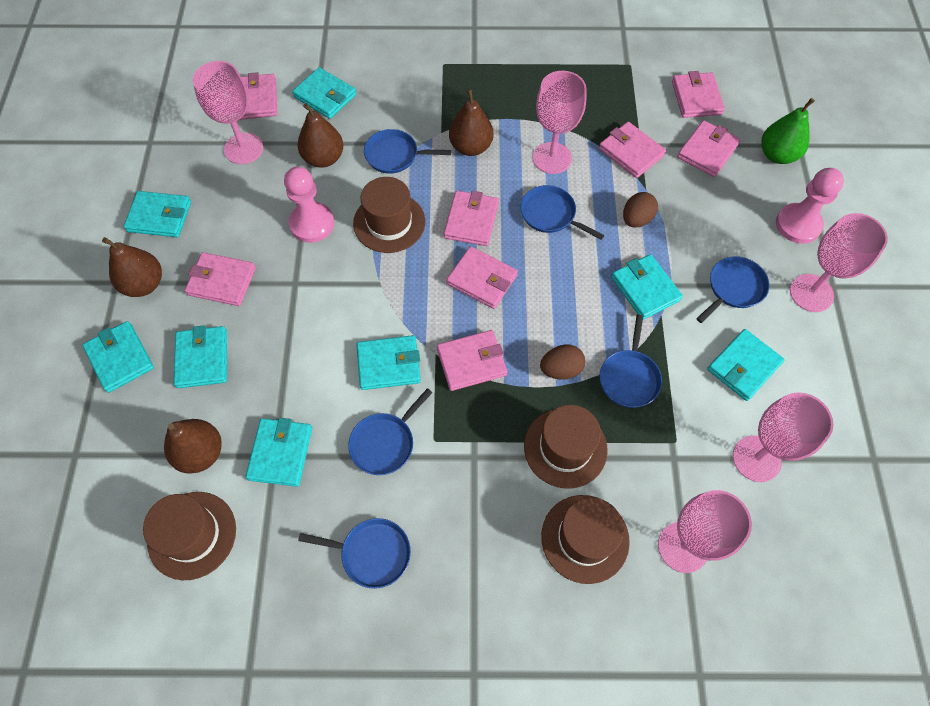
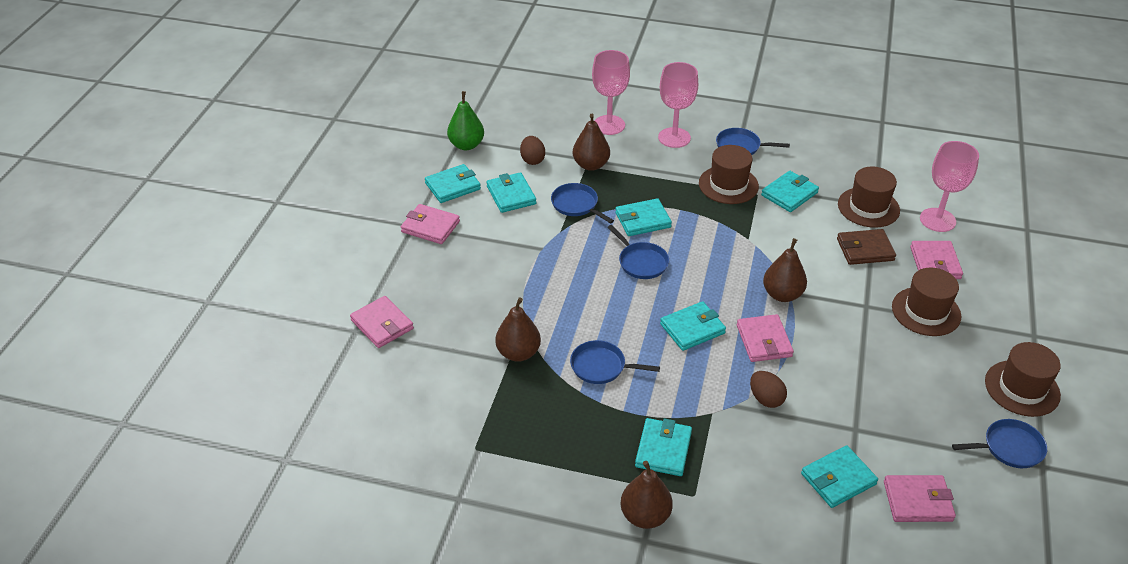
blue pan: [298,518,411,589] [348,388,433,475] [364,129,451,174] [521,185,604,240] [600,314,662,408] [696,256,769,323] = 6 -> [551,183,614,224] [570,340,660,384] [608,225,669,279] [716,128,790,155] [952,419,1047,468] = 5
brown wallet: none = 0 -> [837,229,896,265] = 1
pink goblet: [193,61,263,164] [533,71,587,174] [658,490,752,573] [733,392,834,482] [790,213,888,312] = 5 -> [592,50,630,135] [658,62,698,148] [920,141,979,232] = 3
pink pawn: [284,167,334,243] [776,168,844,244] = 2 -> none = 0
pink wallet: [185,252,256,306] [239,72,278,120] [437,330,507,391] [444,191,499,246] [446,246,518,309] [599,122,666,178] [672,71,725,118] [677,121,741,177] = 8 -> [350,296,414,348] [401,204,460,244] [737,314,794,362] [884,475,956,522] [910,241,963,279] = 5
turquoise wallet: [82,321,154,393] [124,191,191,237] [173,325,227,388] [245,418,312,487] [292,67,356,119] [356,335,421,390] [611,254,683,320] [707,329,785,401] = 8 -> [425,164,481,203] [487,172,536,213] [615,198,672,236] [635,418,692,476] [660,301,726,351] [761,171,819,212] [801,446,878,508] = 7

